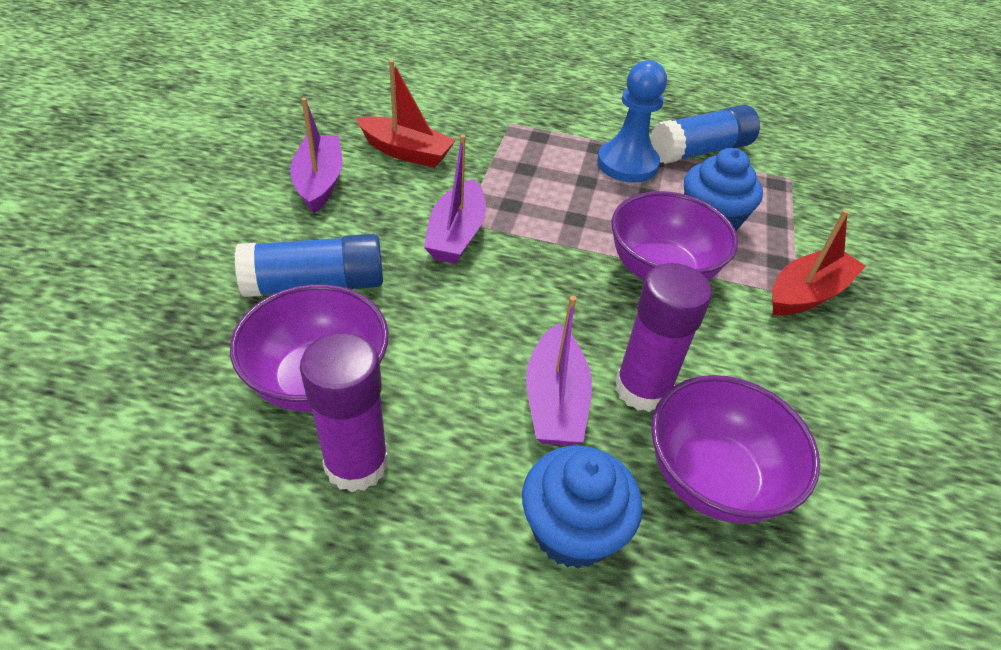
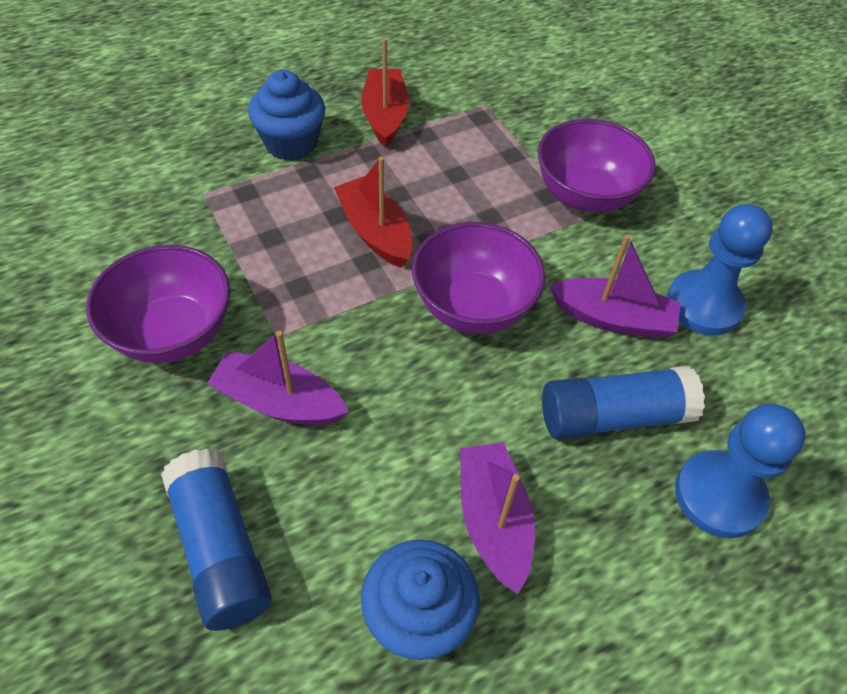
blue pawn: [597,60,667,183] = 1 -> [667,204,773,335] [675,404,806,538] = 2
purple glue stick: [300,332,389,492] [615,263,712,412] = 2 -> none = 0

